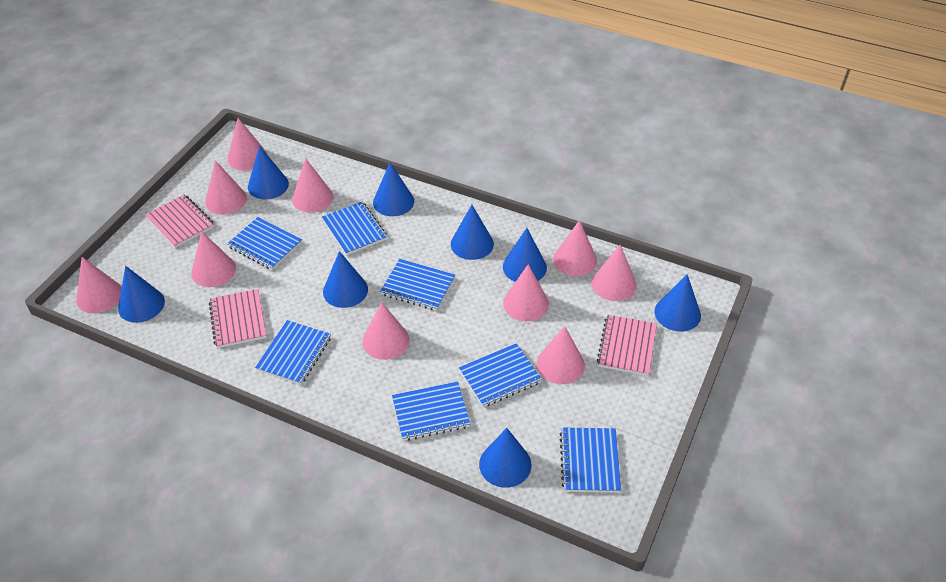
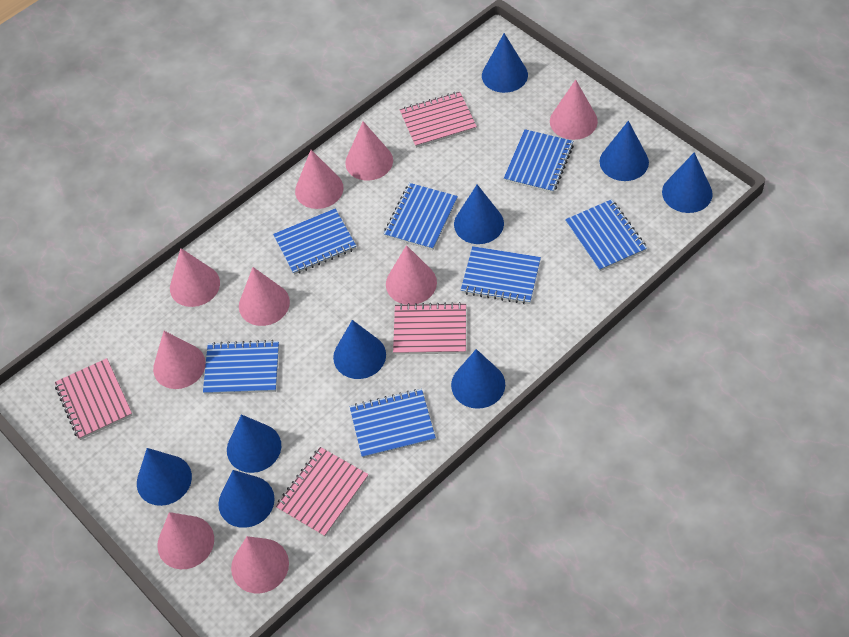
blue cone: [118,266,165,323] [248,146,289,199] [323,251,368,308] [373,162,414,216] [451,205,494,260] [479,428,532,488] [503,228,547,282] [654,274,701,332] = 8 -> [137,448,192,506] [218,470,275,528] [227,414,281,473] [333,320,386,379] [451,349,505,409] [454,184,504,244] [482,33,528,93] [600,121,649,181] [662,152,713,213] = 9
pink cone: [76,257,122,313] [191,231,236,287] [205,160,247,215] [227,118,267,171] [292,158,333,213] [362,302,410,360] [503,264,549,321] [537,326,585,384] [553,220,597,276] [591,245,637,301] = 10 -> [153,331,206,389] [157,512,214,569] [170,248,220,307] [231,536,289,593] [239,267,290,326] [295,150,343,209] [345,121,393,181] [386,245,437,305] [550,80,598,140] = 9
pink notebook: [145,194,214,248] [209,289,267,348] [597,315,657,376] = 3 -> [55,358,133,440] [276,447,369,537] [393,302,466,355] [400,92,477,148] = 4

